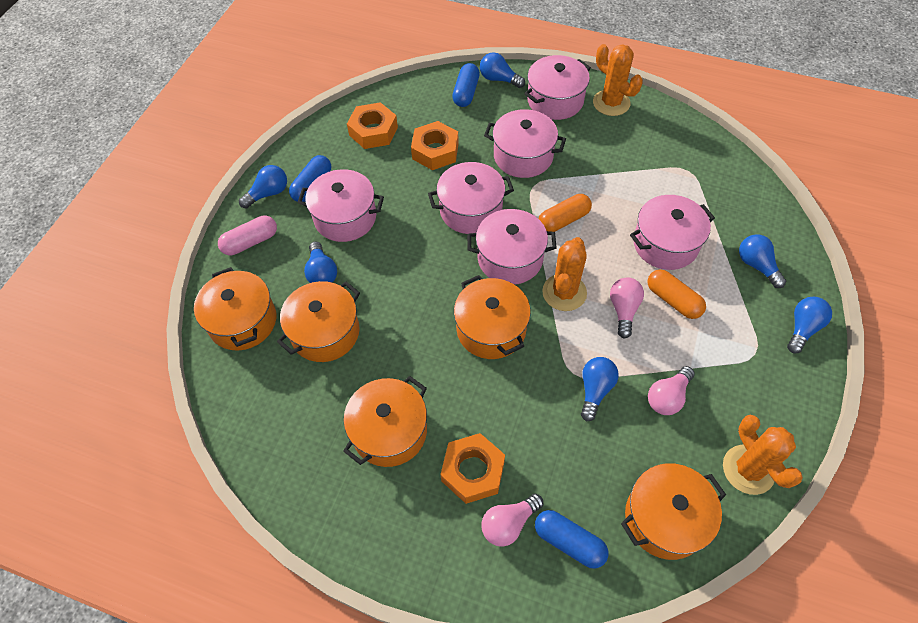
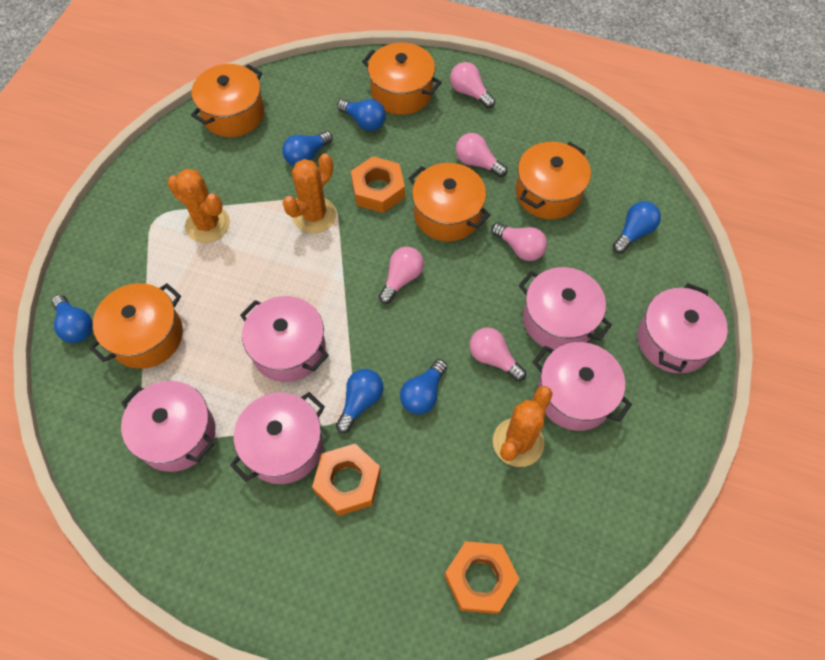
blue capsule: [289,155,331,202] [452,63,480,107] [535,510,608,569] = 3 -> none = 0
orange capsule: [538,194,592,232] [647,269,706,319] = 2 -> none = 0
pink capsule: [218,216,277,255] = 1 -> none = 0
pink light bulb: [482,494,543,547] [610,277,644,339] [648,366,695,415] = 3 -> [378,247,424,304] [450,62,495,108] [456,133,507,177] [469,327,526,381] [491,222,547,261] = 5

